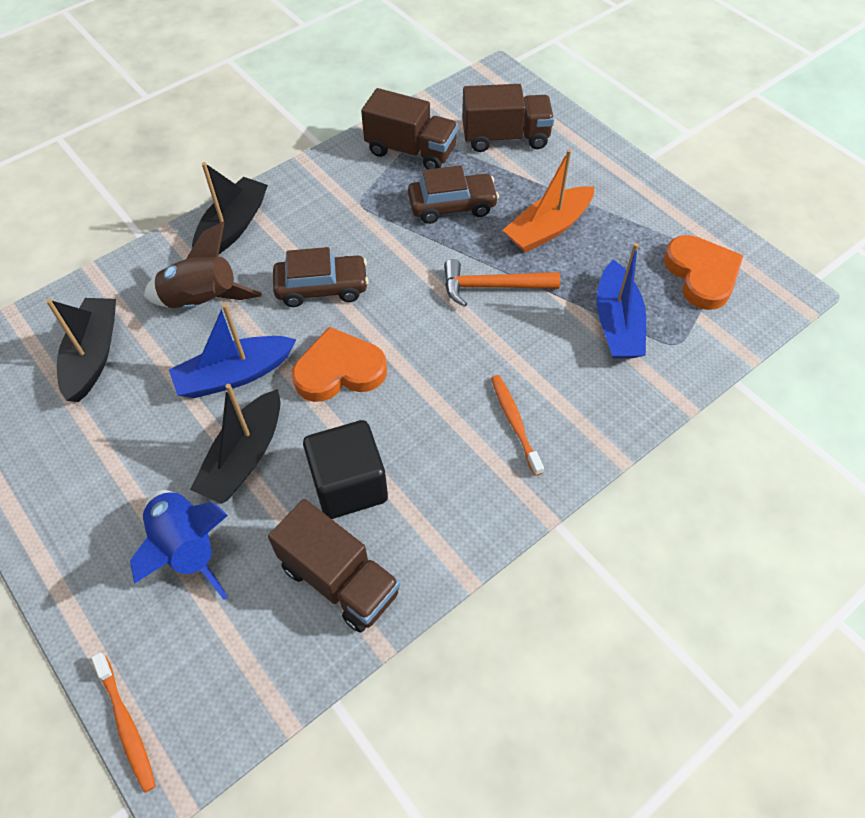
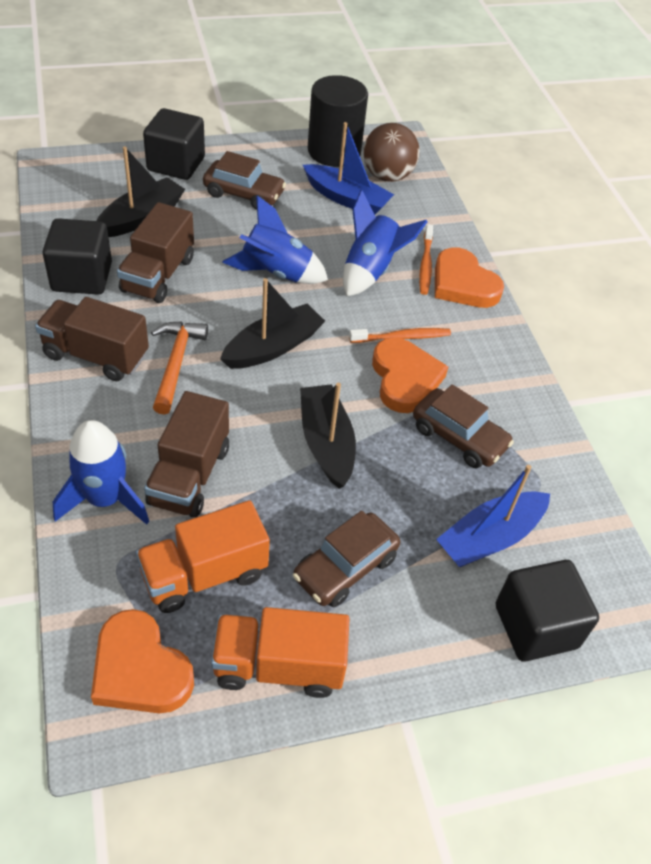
black cube: [303,420,388,519] = 1 -> [43,218,112,295] [143,108,205,180] [496,560,599,662] = 3
black cylinder: none = 0 -> [308,75,368,167] = 1
blue rocket: [130,490,228,600] = 1 -> [53,420,149,525] [222,195,328,284] [343,190,428,296] = 3
brown ball: none = 0 -> [363,123,420,182] = 1
brown car: [273,247,369,307] [408,165,499,224] = 2 -> [203,151,286,210] [293,511,400,607] [413,384,514,468] = 3
brown rocket: [144,222,262,309] = 1 -> none = 0
orange boat: [503,149,594,253] = 1 -> none = 0
orange heart: [292,327,387,402] [664,235,743,310] = 2 -> [91,609,194,713] [372,337,448,413] [435,247,504,308] = 3
orange truck: none = 0 -> [136,500,270,613] [211,607,350,698] = 2

